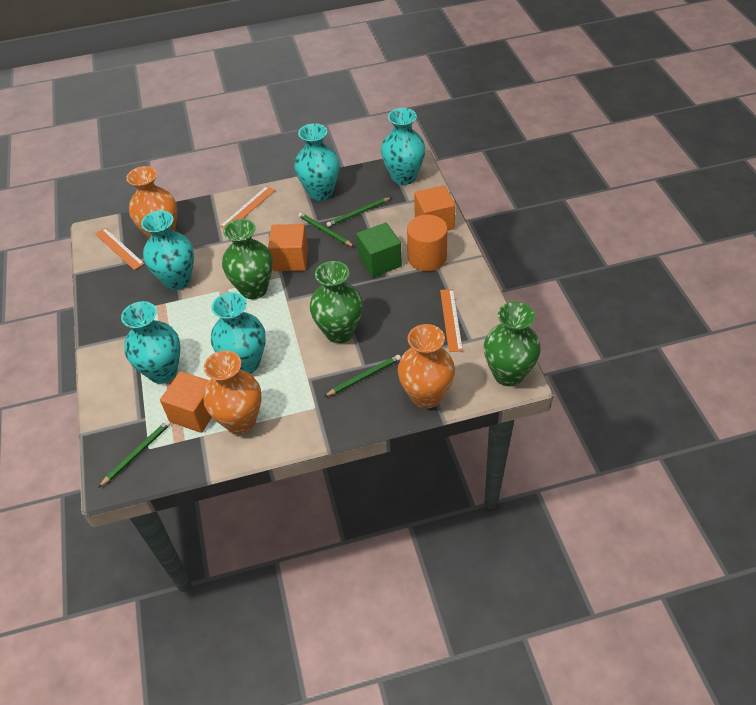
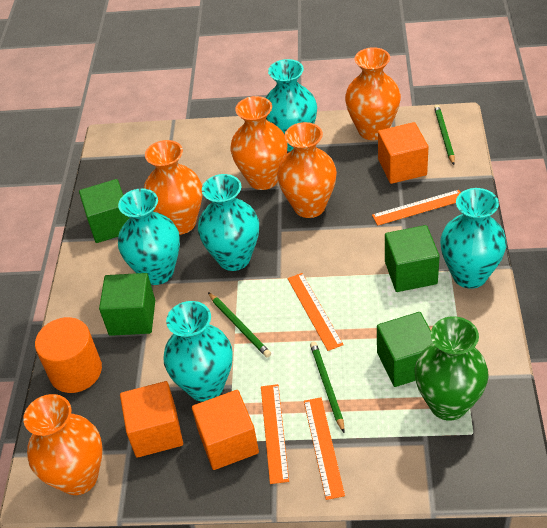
green cube: [356,223,402,277] = 1 -> [79,179,130,243] [99,273,155,336] [377,312,433,387] [385,225,440,292] = 4
green pencil: [98,420,171,488] [298,213,354,247] [324,355,401,397] [326,197,392,227] = 4 -> [208,292,271,358] [310,341,345,433] [434,105,455,165] = 3
green vase: [222,219,273,299] [310,261,363,343] [484,302,541,386] = 3 -> [415,316,489,421] = 1
orange ruler: [95,228,145,270] [220,186,275,229] [440,289,463,352] = 3 -> [261,384,289,484] [288,273,344,351] [304,397,345,500] [372,190,461,226] = 4
orange vase: [126,166,177,238] [203,350,262,434] [398,324,455,409] = 3 -> [23,394,102,495] [144,140,203,235] [230,96,287,190] [277,122,337,218] [345,47,401,140] = 5

